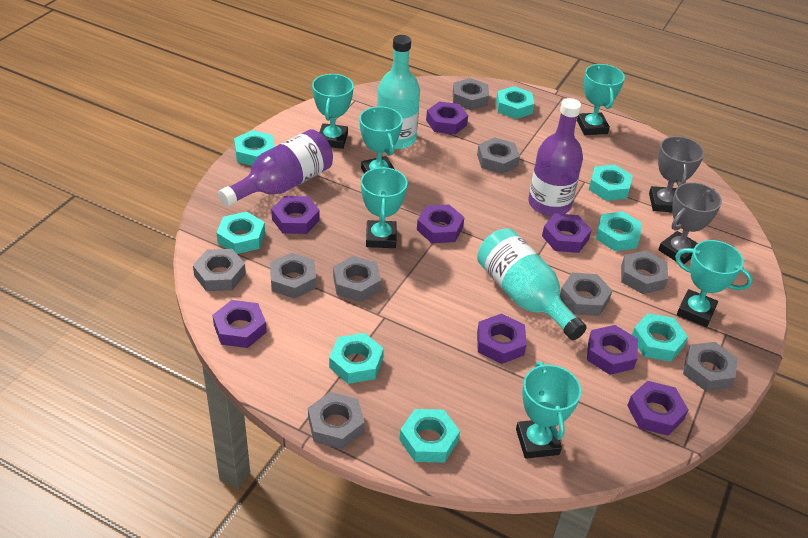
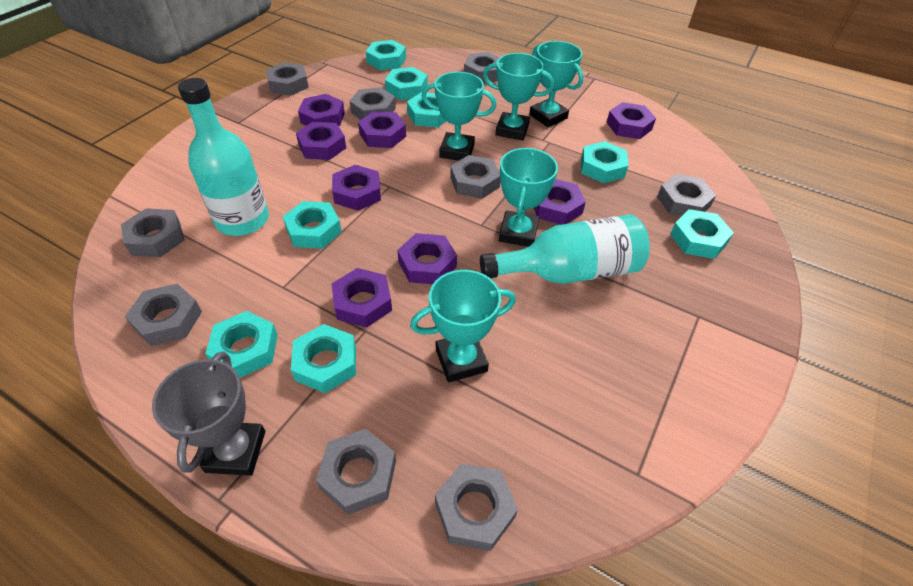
grey trophy: [649,136,704,212] [658,182,722,264] = 2 -> [152,351,265,476] = 1
purple bottle: [218,129,333,207] [528,98,583,216] = 2 -> none = 0
turquoise trophy: [312,74,354,149] [360,107,403,174] [361,167,407,248] [516,362,581,459] [577,64,625,135] [675,240,753,327] = 6 -> [410,270,516,382] [422,72,496,160] [483,53,554,140] [499,148,558,247] [529,41,583,127] = 5

